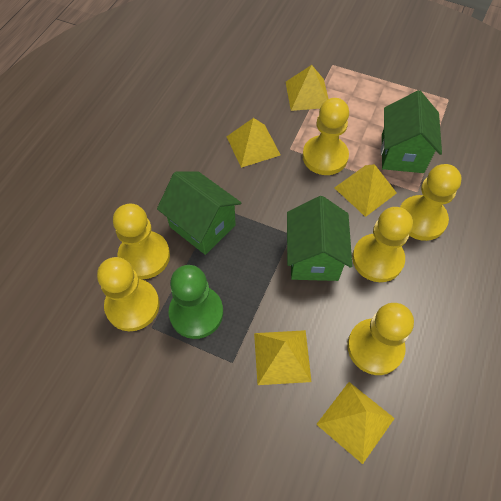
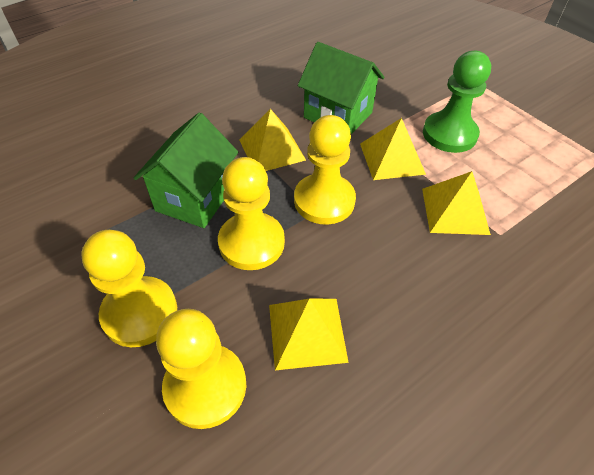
green house: [157,172,241,255] [287,196,352,281] [381,90,442,173] = 3 -> [133,113,238,228] [298,42,384,134] = 2
yellow pawn: [97,257,159,331] [113,204,170,279] [302,98,349,175] [347,303,414,375] [352,207,413,282] [400,164,462,241] = 6 -> [81,230,177,347] [156,309,246,429] [218,157,285,270] [294,115,356,225] = 4
yellow pyramid: [226,118,281,168] [254,330,311,385] [286,65,328,111] [316,382,395,464] [334,164,397,217] = 5 -> [240,109,306,171] [269,299,349,370] [360,118,426,180] [422,171,491,235] = 4

